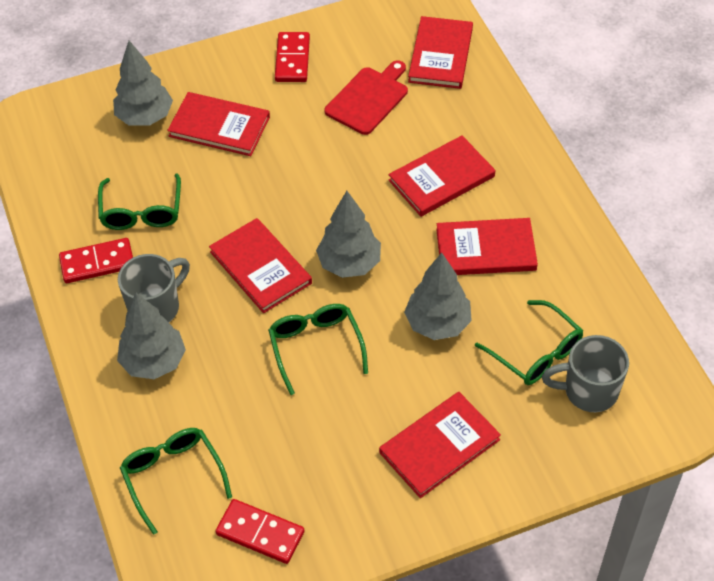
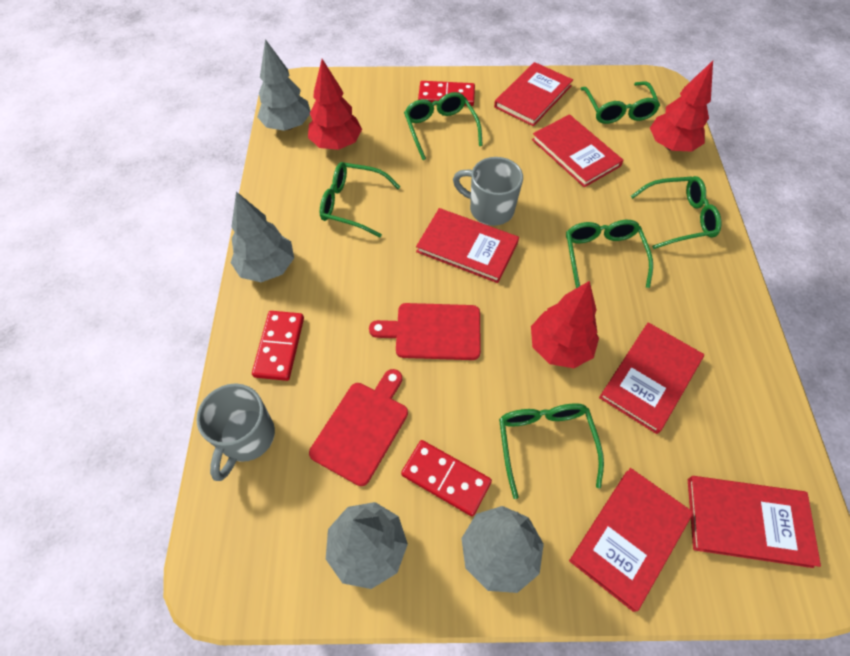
green glasses: [98,173,181,230] [120,428,232,535] [268,304,368,395] [475,300,584,385] = 4 -> [320,162,400,237] [404,92,483,160] [499,403,604,499] [566,220,653,288] [580,81,660,124] [631,176,721,249] = 6
red cutting board: [324,61,408,135] = 1 -> [309,369,408,486] [369,303,481,360] = 2
red tree: none = 0 -> [308,59,362,150] [531,281,599,368] [650,61,713,152] = 3

